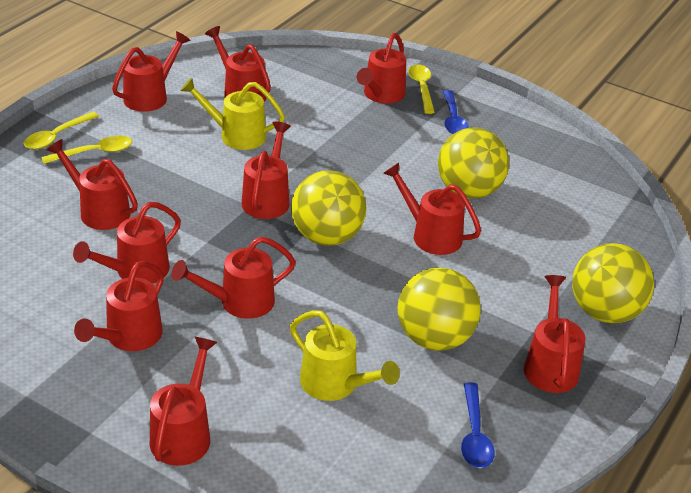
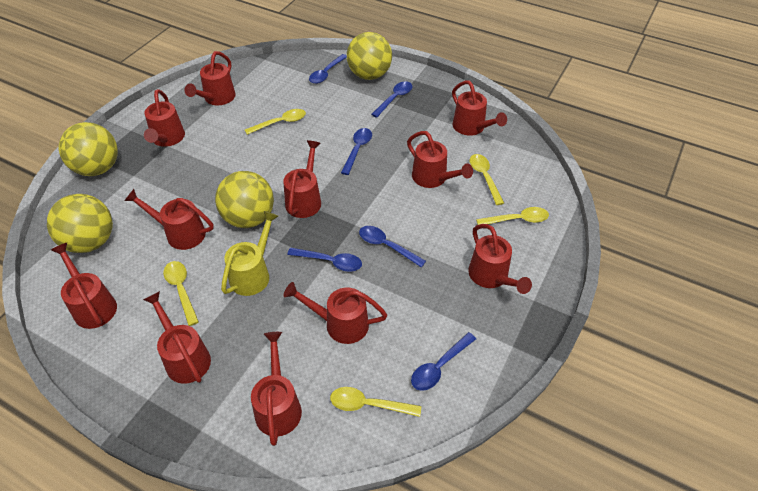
blue spoon: [443,90,469,134] [461,382,495,468] = 2 -> [287,248,362,272] [309,54,347,84] [341,128,372,175] [359,226,426,268] [371,81,412,118] [411,332,476,391] = 6
yellow spoon: [24,112,99,150] [41,136,132,164] [408,64,435,114] = 3 -> [163,261,199,326] [245,109,306,135] [330,387,421,417] [470,154,504,205] [476,207,549,225] = 5
yellow watering can: [180,78,285,150] [290,310,400,401] = 2 -> [221,211,278,296] = 1

